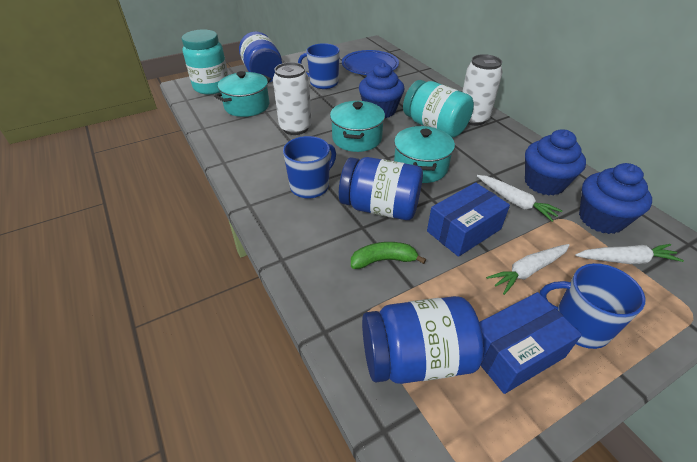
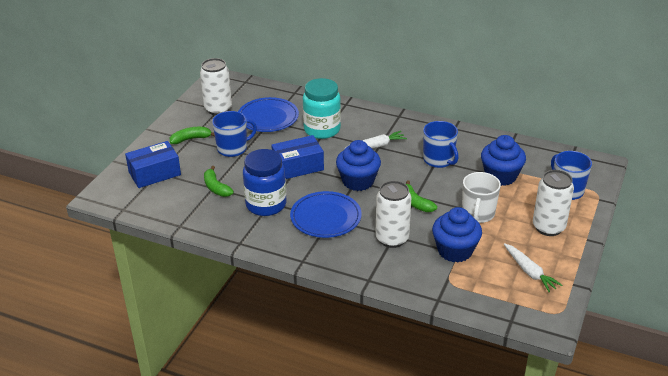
blue jar: [239,31,282,82] [339,157,423,220] [362,296,484,384] = 3 -> [243,149,287,216] = 1
blue plate: [342,50,399,75] = 1 -> [238,97,299,132] [290,191,362,238] = 2
green banana: [351,242,426,269] = 1 -> [170,127,215,144] [204,166,234,197] [406,180,437,212] = 3
turquoise jar: [182,29,228,95] [403,80,474,138] = 2 -> [303,78,341,139] = 1
turquoise pot: [214,71,271,117] [330,101,385,152] [394,126,455,183] = 3 -> none = 0
white can: [273,62,312,135] [462,54,503,126] = 2 -> [200,58,232,115] [375,181,411,248] [533,170,574,236] = 3
white carrot: [477,175,562,222] [486,244,570,295] [575,244,684,264] = 3 -> [344,131,407,149] [504,243,562,292] = 2
white mug: none = 0 -> [462,172,501,223] = 1

